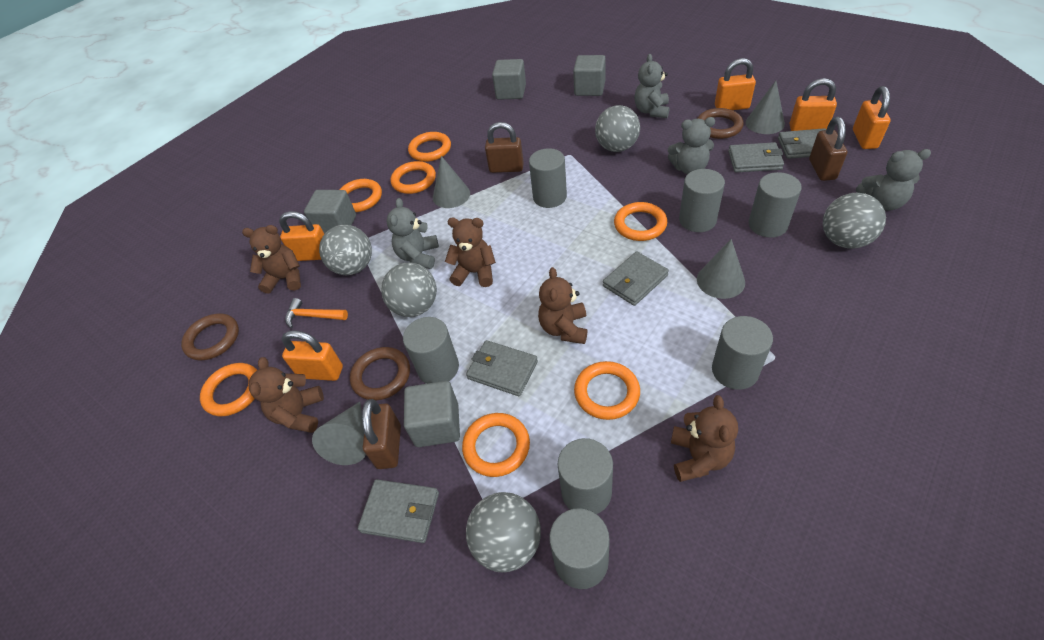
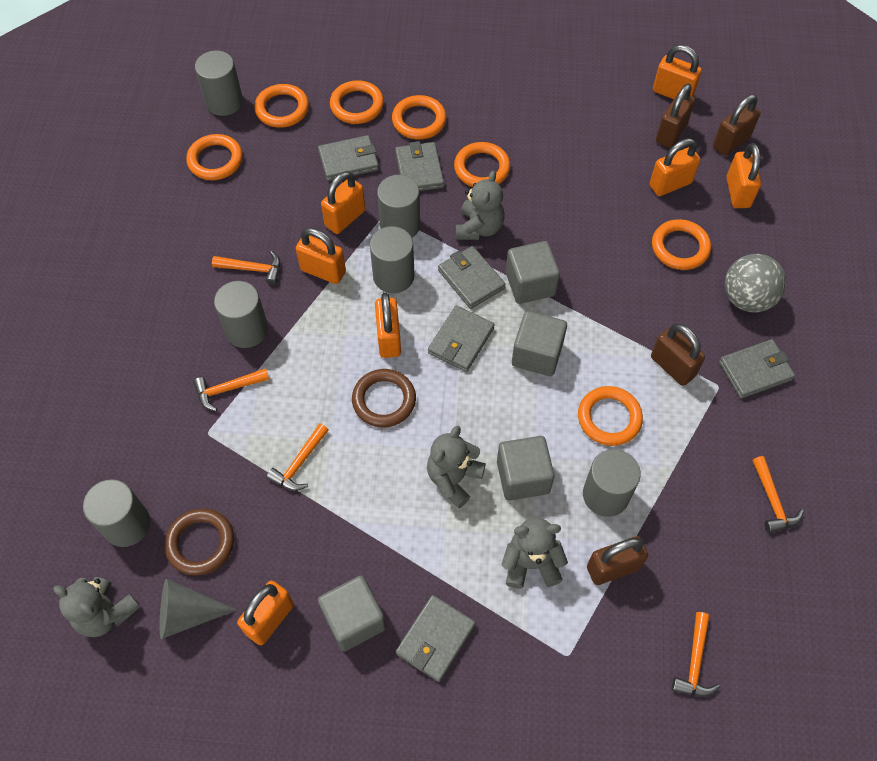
brown padlock: [362,399,401,469] [485,122,524,173] [809,117,847,181] = 3 -> [587,536,648,585] [651,324,705,386] [656,83,695,148] [713,94,761,156] = 4
brown ring: [181,313,239,360] [350,347,410,400] [697,108,744,139] = 3 -> [165,509,234,576] [352,369,416,428] = 2
brown teddy bear: [242,225,301,294] [249,357,324,433] [445,218,496,287] [538,267,588,344] [671,395,738,482] = 5 -> none = 0
grey ball: [319,225,372,275] [381,263,437,317] [466,492,541,572] [595,105,640,152] [823,193,886,249] = 5 -> [725,254,786,313] = 1
grey cone: [312,402,366,465] [433,156,470,208] [697,239,745,299] [746,81,785,134] = 4 -> [160,579,237,639] = 1
grey cylinder: [403,317,459,384] [529,148,567,208] [549,508,610,589] [558,438,613,514] [679,169,725,232] [712,316,773,390] [749,172,802,238] = 7 -> [83,479,150,547] [195,50,243,116] [214,281,268,348] [370,226,415,293] [377,175,420,238] [583,449,641,517] = 6
grey wallet: [358,479,439,543] [466,340,538,396] [603,251,669,306] [728,142,784,172] [778,128,826,159] = 5 -> [318,135,379,181] [395,141,444,191] [396,595,476,682] [428,306,495,372] [438,246,506,309] [719,339,795,398] = 6
orange hammer: [285,298,348,328] = 1 -> [193,368,269,411] [212,251,280,285] [266,423,329,491] [672,612,720,697] [752,456,804,533] = 5
orange padlock: [279,211,324,261] [282,330,343,381] [715,58,756,110] [790,78,837,131] [853,86,890,149] = 5 -> [237,581,294,645] [296,228,346,284] [321,171,365,234] [375,293,401,358] [650,138,700,196] [653,45,702,99] [726,143,761,208] = 7

